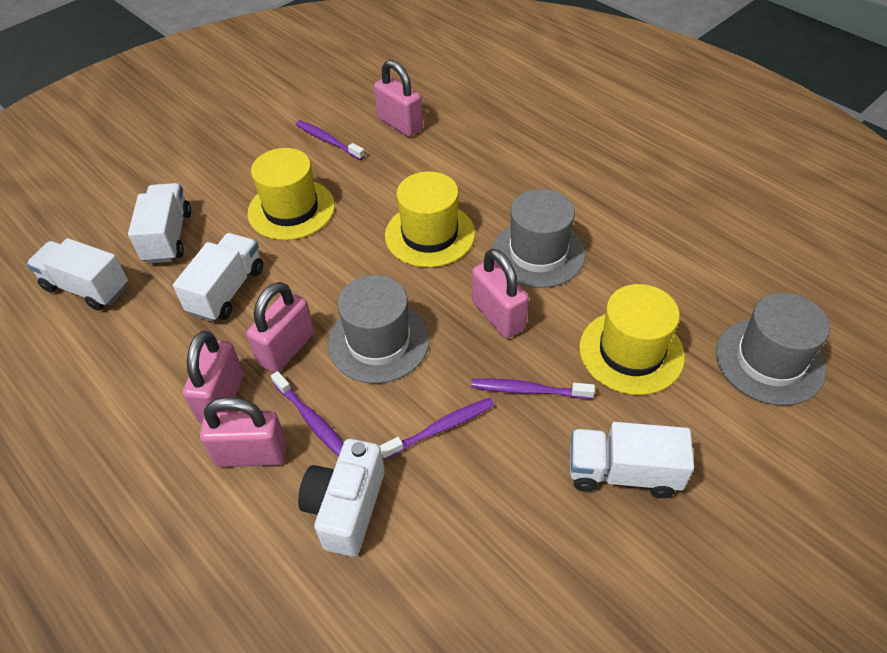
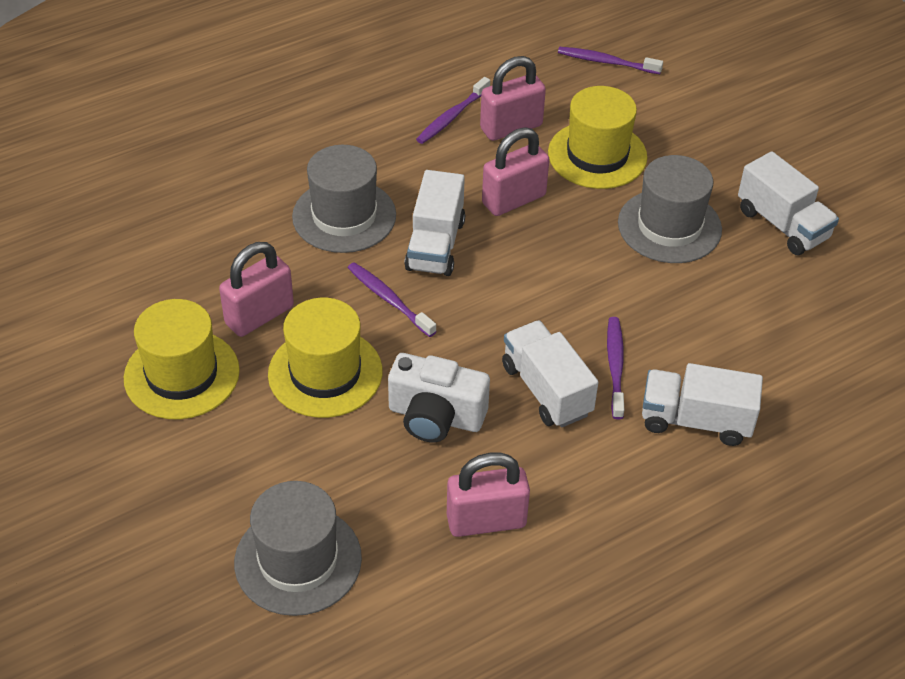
pink padlock: [183,331,244,424] [200,397,287,467] [246,282,314,373] [374,60,423,137] [472,248,529,338] = 5 -> [219,242,294,337] [447,452,530,537] [480,56,546,141] [482,127,549,216] = 4

